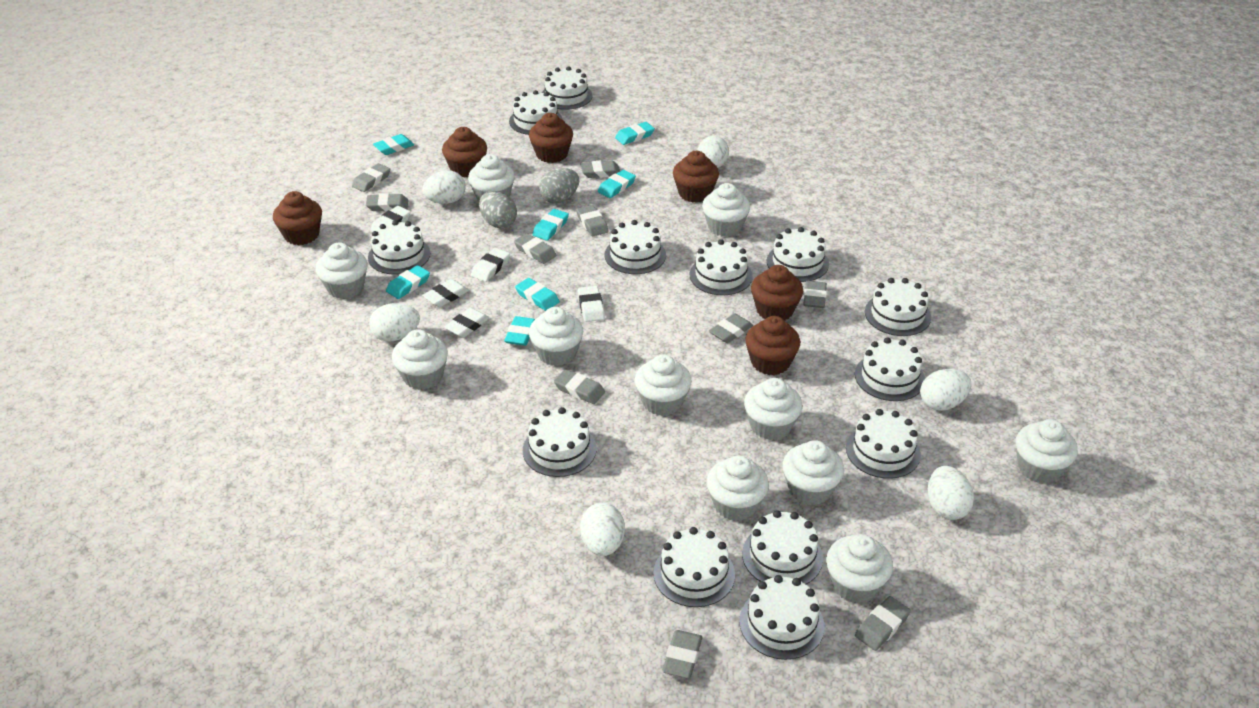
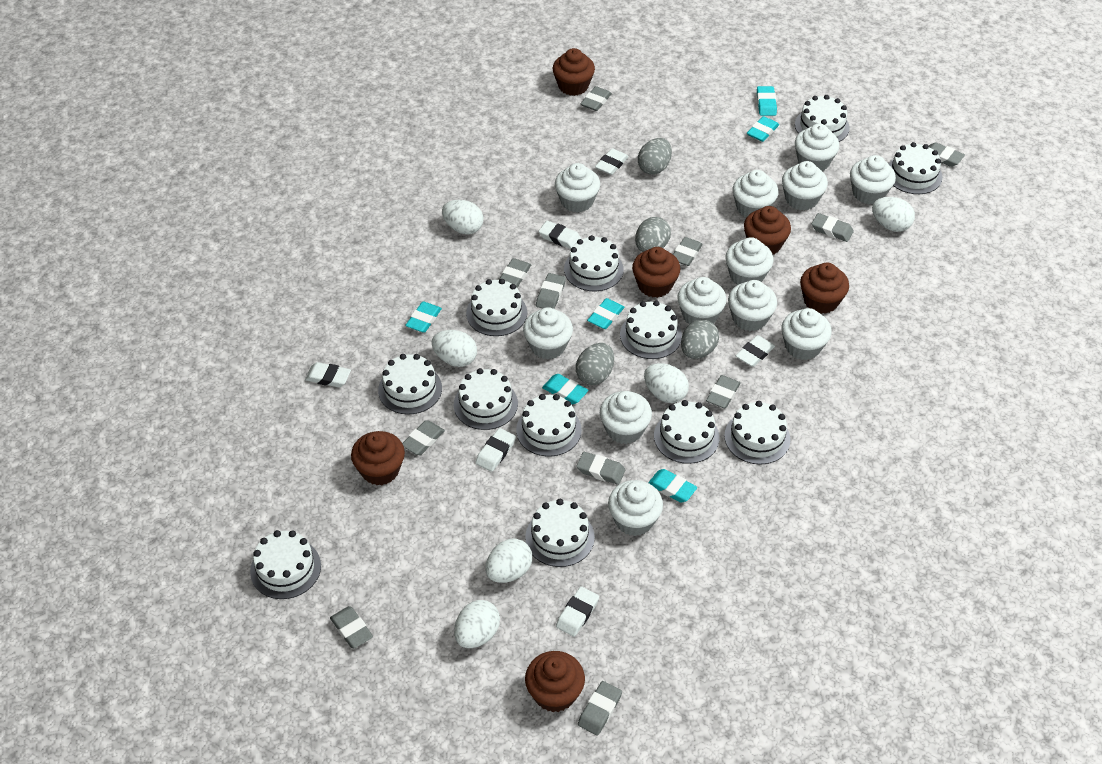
grey egg: [479,191,517,228] [539,168,579,203] = 2 -> [576,343,614,385] [635,217,671,252] [638,138,672,175] [681,319,719,359] = 4
grey eraser: [352,163,390,192] [366,193,408,211] [514,233,557,264] [554,369,605,404] [576,205,609,237] [581,161,620,178] [662,630,702,679] [709,313,753,343] [803,281,827,308] [855,596,911,651] = 10 -> [330,606,373,648] [402,420,445,455] [499,258,531,287] [536,273,566,309] [576,452,625,485] [578,681,622,736] [580,86,612,111] [673,237,703,266] [706,375,741,408] [811,213,854,242] [929,142,965,167] = 11
turquoise eraser: [373,134,414,155] [386,265,430,299] [504,316,535,346] [515,278,560,311] [532,209,569,241] [598,170,636,198] [615,122,655,145] = 7 -> [405,302,442,332] [542,374,588,404] [587,298,624,329] [648,469,697,503] [747,116,779,142] [757,86,777,116] = 6
white cake: [368,220,430,275] [509,90,563,135] [523,407,597,477] [542,66,592,110] [605,220,666,274] [653,527,735,607] [690,239,753,295] [739,575,825,660] [742,510,823,584] [767,227,829,282] [846,409,921,479] [855,337,925,401] [865,278,931,336] = 13 -> [250,530,321,599] [378,354,442,414] [454,368,518,430] [466,279,527,336] [516,394,582,457] [525,499,595,567] [564,235,624,291] [620,300,682,359] [654,400,720,464] [724,401,790,464] [795,95,850,142] [888,142,943,194] = 12
white cupcake: [316,242,368,299] [392,329,448,390] [468,154,515,202] [529,307,583,366] [635,355,692,416] [702,183,750,237] [707,456,769,521] [744,378,802,440] [782,440,844,505] [826,534,893,603] [1016,419,1078,483] = 11 -> [523,307,573,359] [555,163,600,213] [600,391,652,444] [608,480,663,536] [677,277,727,324] [725,237,773,285] [728,280,777,331] [733,170,779,217] [781,308,832,360] [782,161,828,211] [795,124,839,171] [850,155,896,204] = 12
white eraser: [370,206,410,232] [422,279,469,307] [444,308,489,338] [471,248,510,282] [578,286,605,322] = 5 -> [305,362,351,387] [475,428,516,472] [539,221,581,249] [556,586,599,637] [595,148,629,175] [736,335,775,367] = 6

